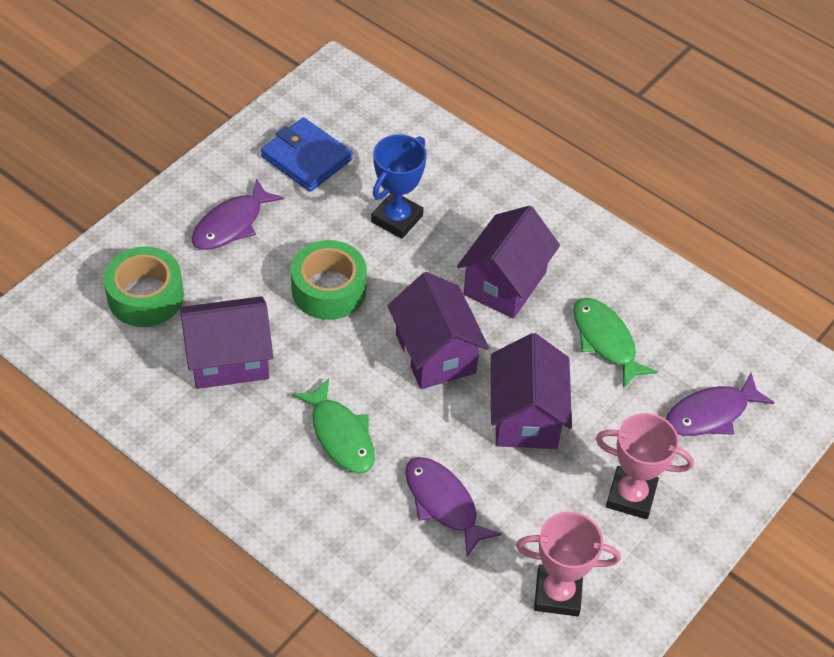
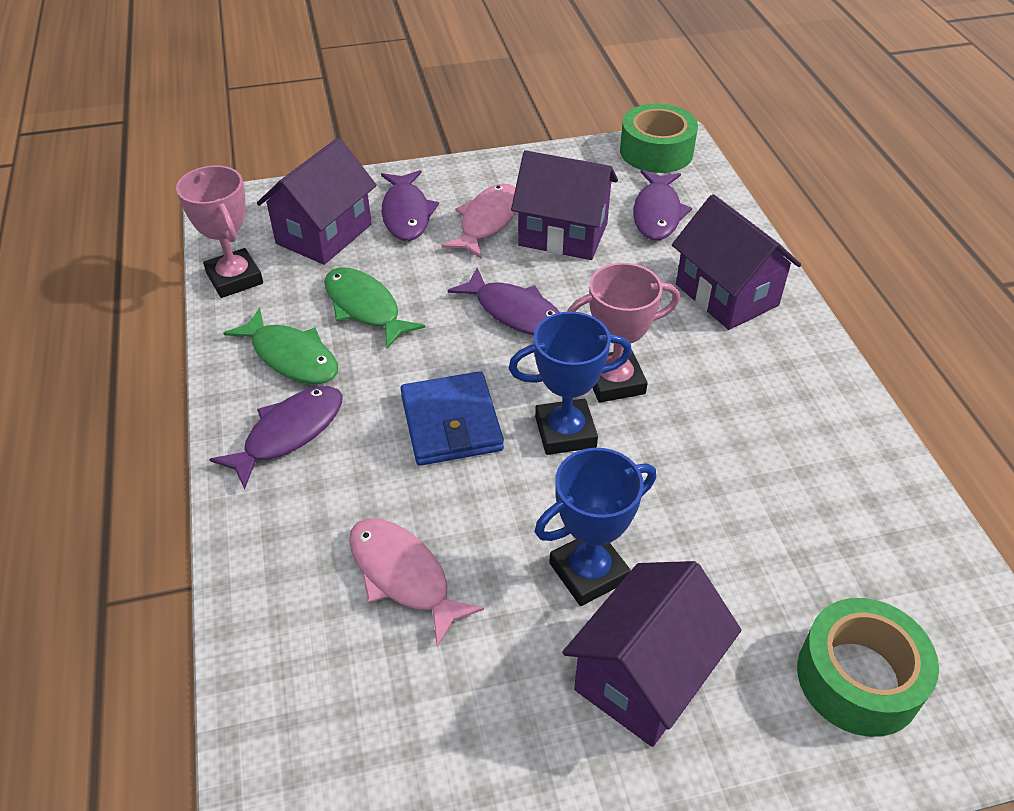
blue trophy: [371,134,427,239] = 1 -> [509,311,632,455] [535,448,656,606] = 2
pink fish: none = 0 -> [349,518,484,647] [442,184,515,258] = 2
purple fish: [192,178,284,250] [405,457,502,557] [666,373,774,436] = 3 -> [209,386,343,490] [381,170,439,241] [448,268,560,335] [633,170,692,240] = 4

